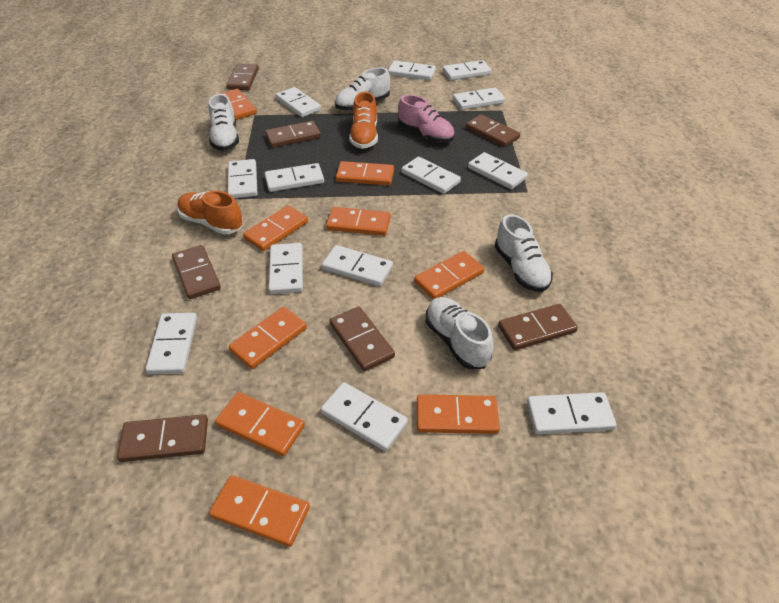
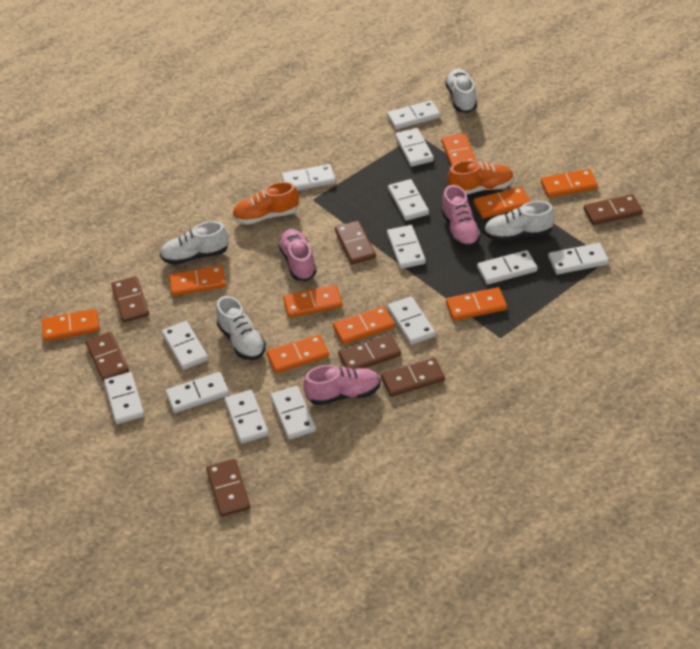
pink shoe: [398,95,455,143] = 1 -> [278,229,317,281] [303,365,381,405] [441,185,481,248] = 3

